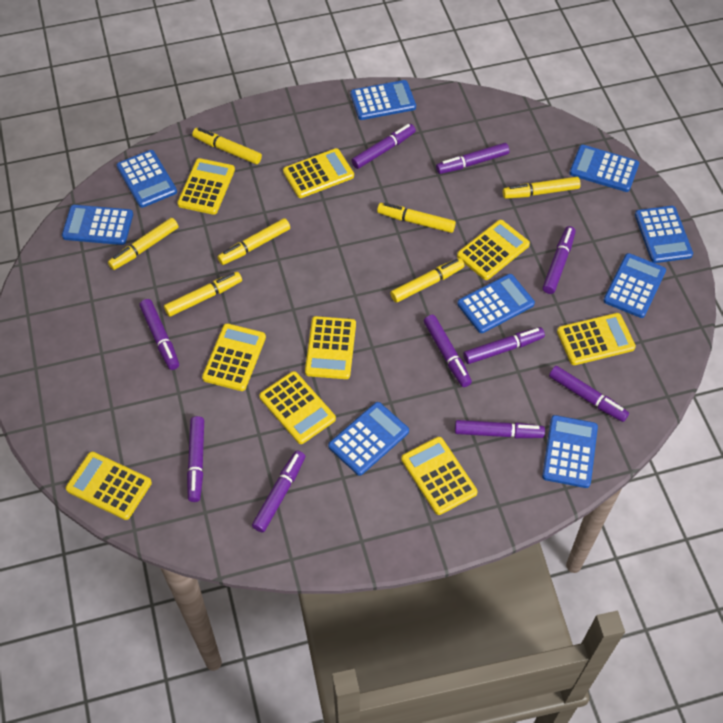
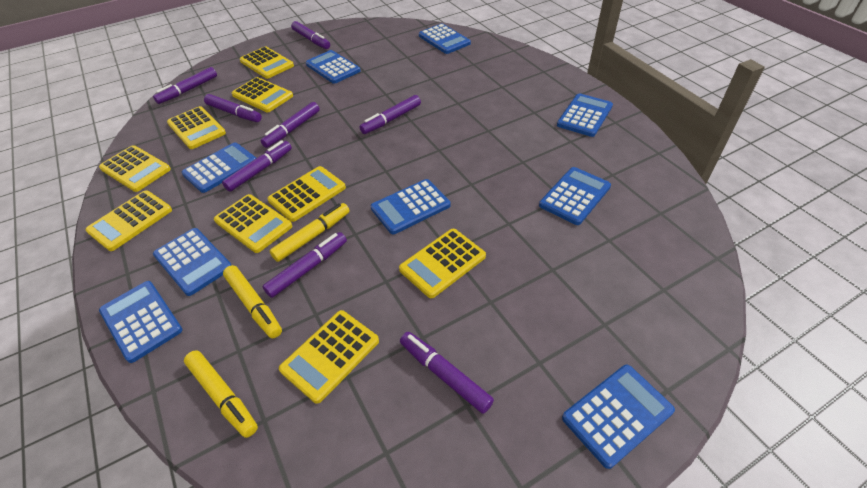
purple marker: [139,299,179,370] [187,416,204,502] [252,451,305,532] [351,124,416,169] [424,315,472,387] [436,143,509,174] [455,420,545,438] [463,327,545,364] [543,226,576,294] [549,366,629,422] = 10 -> [153,67,217,104] [204,94,262,122] [222,140,292,192] [261,102,320,148] [262,232,347,298] [291,21,330,49] [360,95,421,134] [400,332,494,414] = 8
yellow marker: [108,218,178,270] [164,272,242,317] [192,128,262,164] [217,218,290,265] [377,203,456,233] [390,258,464,303] [503,177,581,199] = 7 -> [184,350,258,438] [223,265,282,338] [270,203,350,262] = 3

